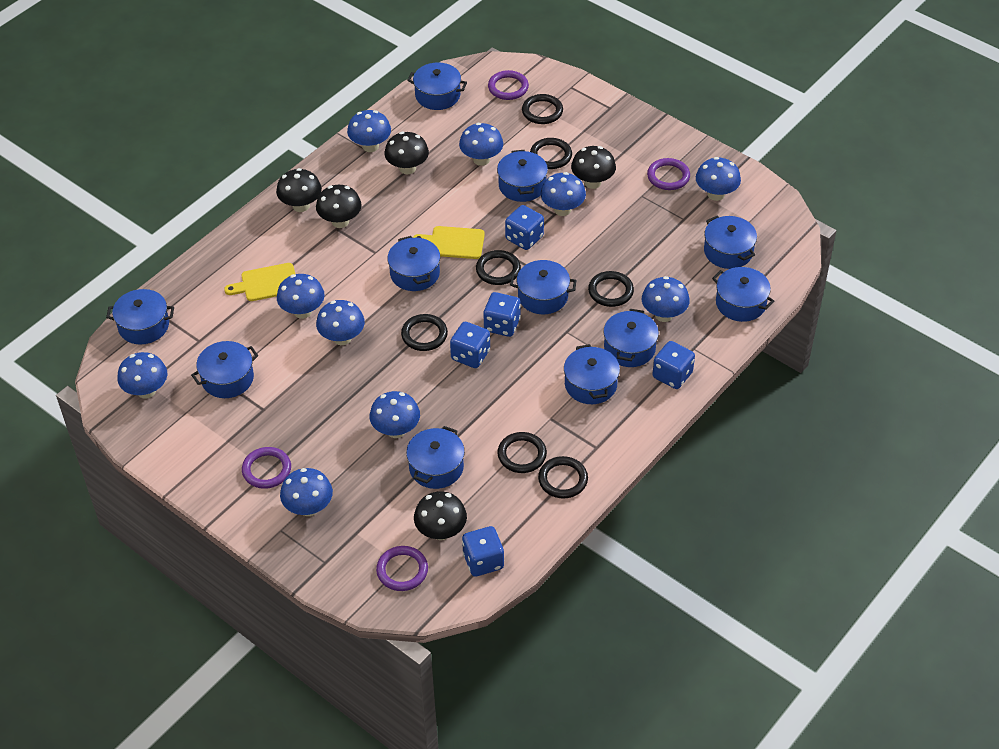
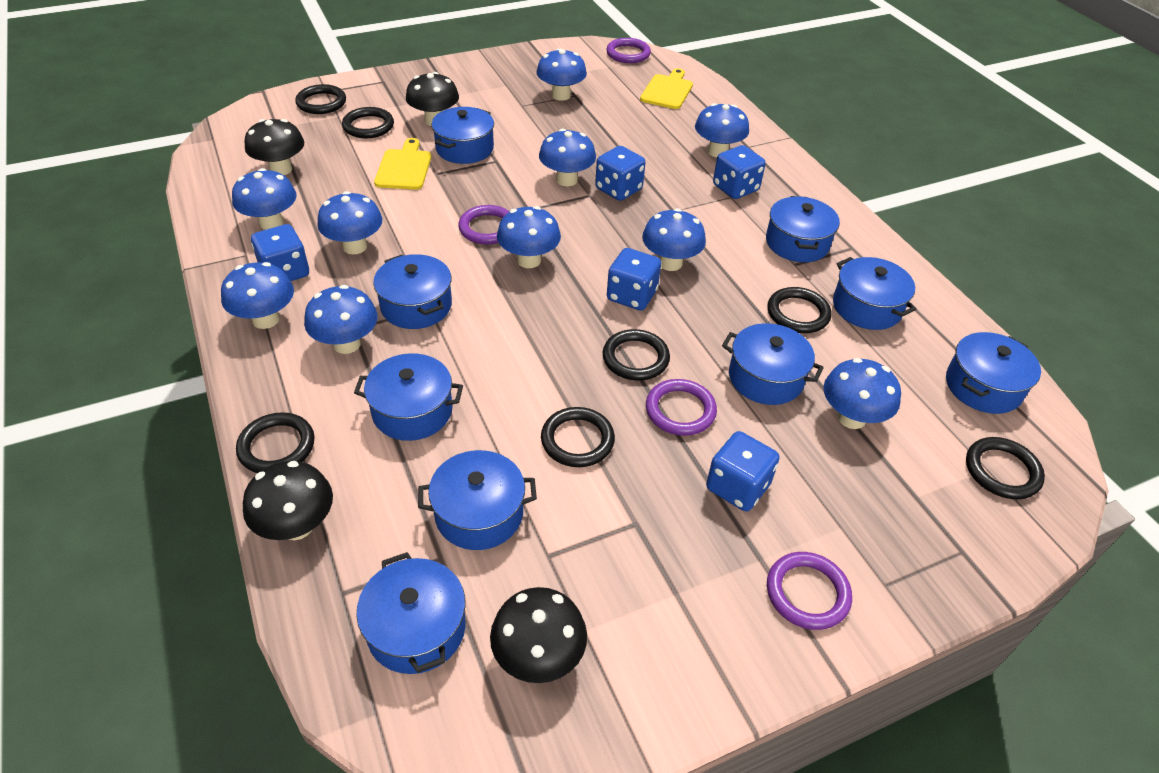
black mushroom: [276,168,322,212] [316,185,362,228] [384,132,429,174] [414,491,467,540] [571,146,616,189] = 5 -> [243,461,333,540] [245,119,304,175] [406,72,459,126] [490,587,587,683] = 4
blue pot: [106,289,174,345] [191,341,258,398] [387,236,440,291] [406,426,465,489] [407,63,467,110] [497,150,548,202] [510,260,577,314] [564,344,620,404] [603,309,659,367] [704,216,757,269] [712,267,774,322] = 11 -> [354,353,463,441] [356,552,466,674] [373,254,452,329] [418,450,537,550] [432,107,494,164] [722,323,824,405] [766,196,840,262] [833,257,916,330] [946,332,1041,414] = 9

